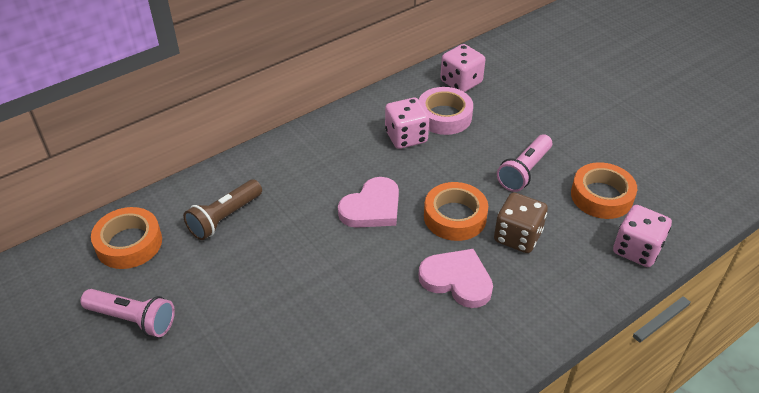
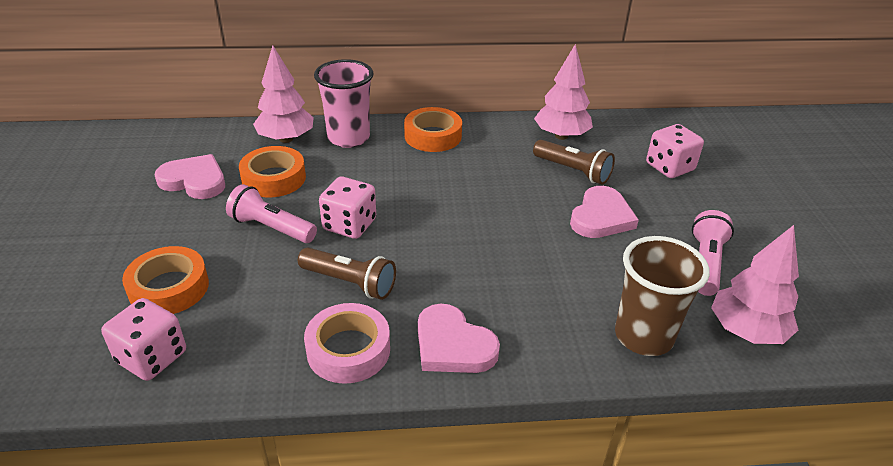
brown cup: none = 0 -> [615,236,710,356] = 1
brown dice: [494,192,548,253] = 1 -> none = 0
brown flashlight: [183,179,262,240] = 1 -> [298,247,396,300] [533,140,615,185] = 2
pink cup: none = 0 -> [314,59,373,148] = 1
pink heart: [338,177,399,228] [418,249,493,308] = 2 -> [155,154,225,199] [418,304,500,373] [570,186,639,238] = 3
pink tree: none = 0 -> [253,45,314,143] [534,44,593,140] [711,225,799,344] = 3

